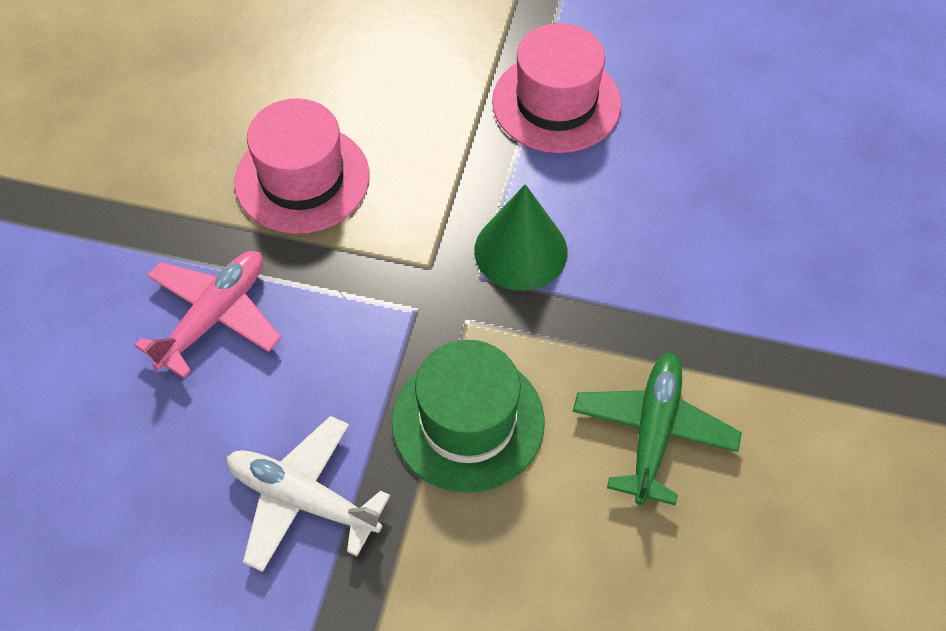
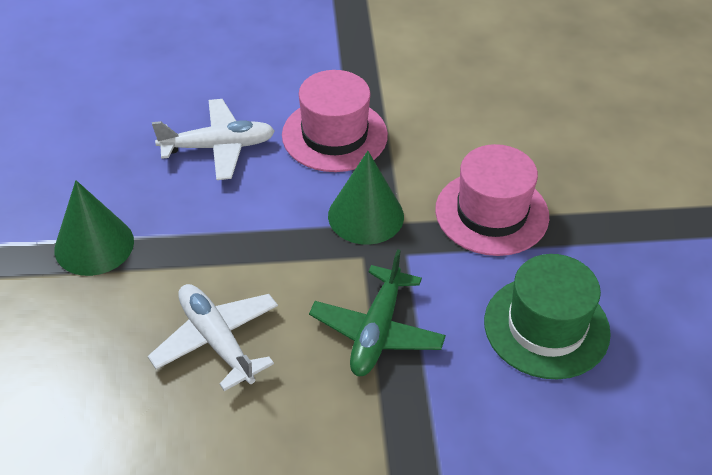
green cone: [474,184,567,291] = 1 -> [54,180,134,276] [328,151,404,245] = 2
pink plane: [135,251,281,379] = 1 -> none = 0
white plane: [227,416,390,572] = 1 -> [148,284,278,391] [152,99,275,180] = 2

